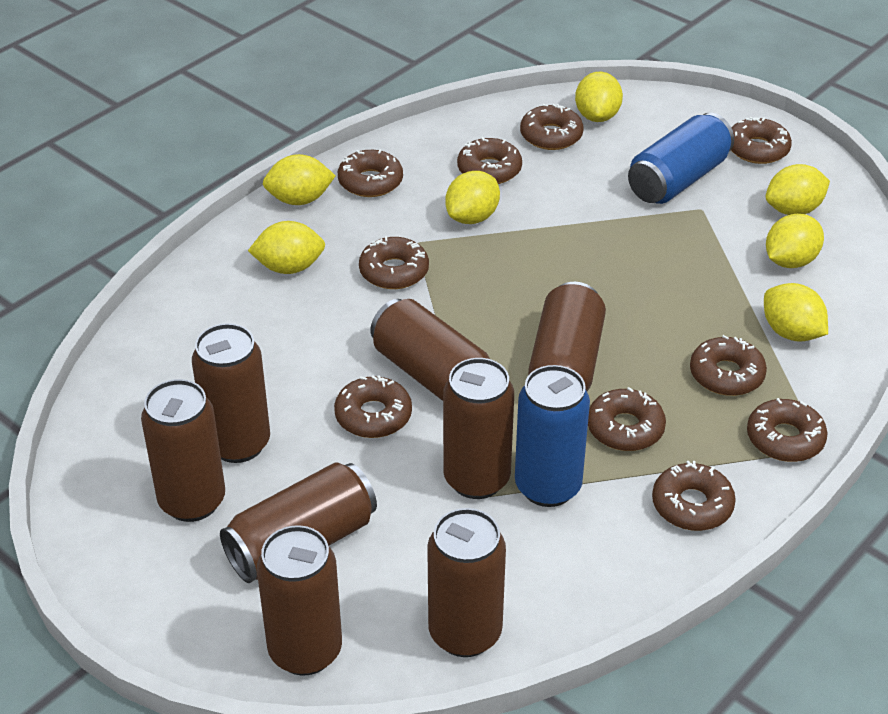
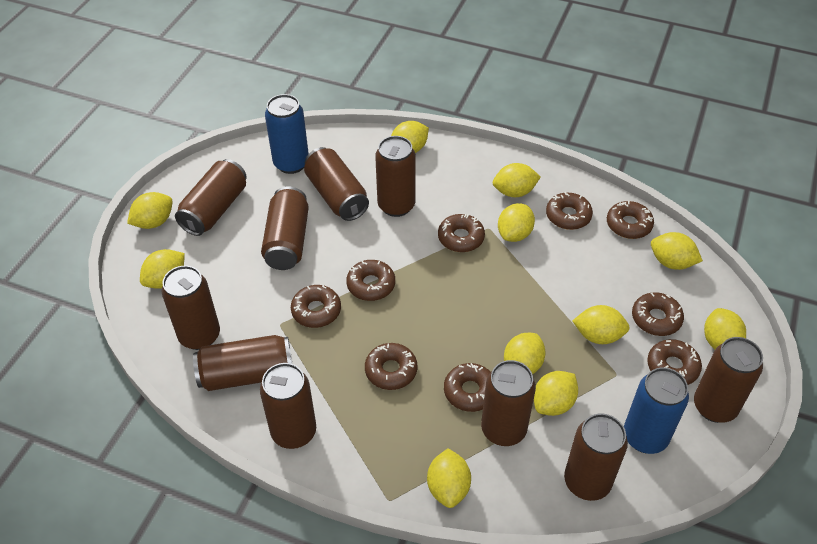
brown can: [141,379,225,522] [192,323,270,463] [220,462,377,583] [257,525,342,676] [370,299,490,401] [427,508,506,657] [443,358,514,499] [528,282,606,391] = 8 -> [162,266,220,350] [175,159,247,236] [193,335,292,391] [260,363,316,449] [261,187,309,270] [304,147,369,221] [375,136,416,217] [481,360,536,446] [564,413,628,501] [694,337,763,423] = 10
brown donut: [334,376,412,438] [338,149,403,197] [359,236,429,289] [457,137,522,184] [520,104,584,150] [588,387,666,451] [652,461,736,531] [690,335,767,396] [731,117,792,164] [747,398,828,462] = 10 -> [291,285,341,328] [346,260,395,301] [365,343,417,390] [438,214,485,252] [444,363,490,412] [546,192,593,230] [607,201,654,239] [632,292,684,336] [647,339,702,385] = 9
yellow lemon: [248,221,325,274] [263,154,336,205] [445,171,500,224] [575,71,623,122] [764,283,828,342] [766,164,830,215] [766,214,824,268] = 7 -> [127,192,173,229] [140,249,185,289] [391,121,429,153] [427,448,471,508] [493,163,541,197] [498,203,535,242] [504,333,545,374] [534,371,578,416] [572,305,630,344] [651,232,703,270] [704,308,746,349] = 11

